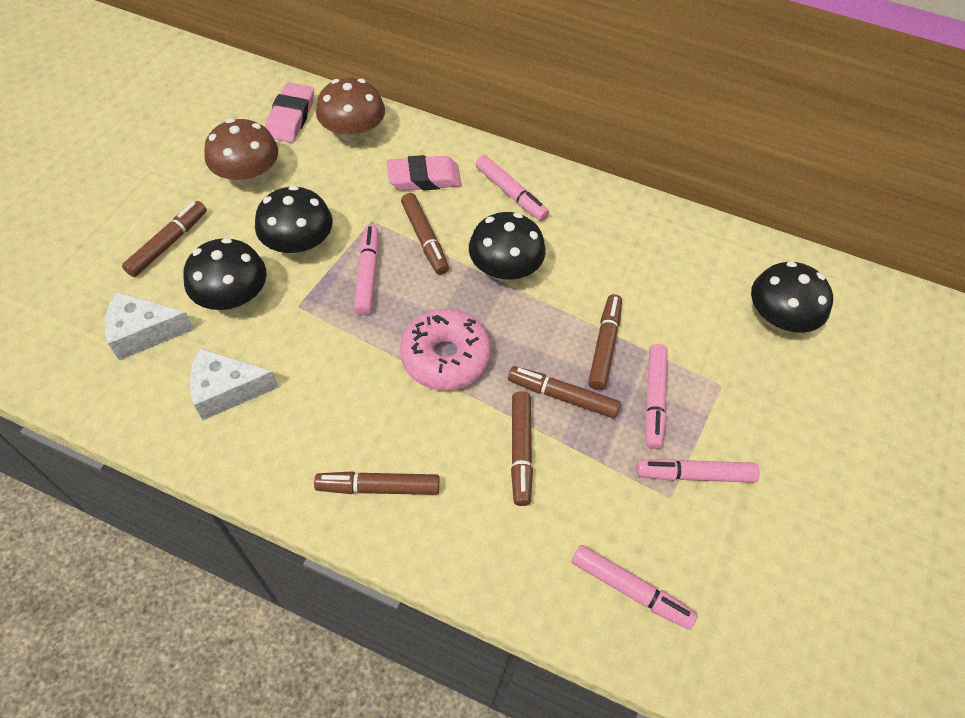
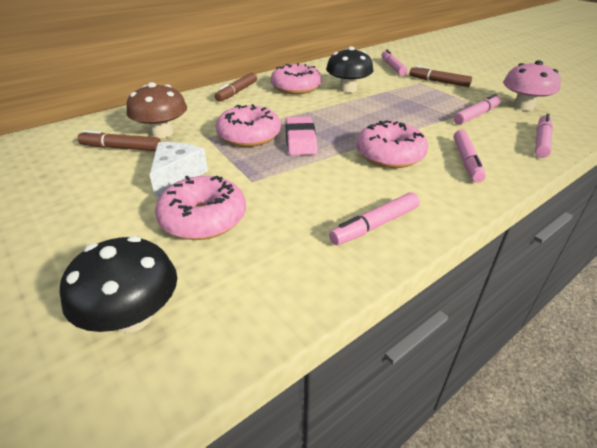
black mushroom: [183,238,267,310] [255,186,333,256] [469,212,546,281] [751,261,833,333] = 4 -> [60,236,177,333] [326,46,373,93] = 2
brown marker: [122,201,207,277] [314,471,439,495] [401,193,449,275] [508,366,621,418] [511,391,533,506] [588,294,622,390] = 6 -> [78,130,161,151] [215,72,257,102] [409,65,472,87] = 3
brown mushroom: [204,119,278,186] [316,78,385,142] = 2 -> [126,82,187,138] = 1
pink donut: [400,309,491,391] = 1 -> [155,176,246,240] [216,104,281,147] [271,63,322,94] [356,120,428,168] = 4
pink eraser: [265,83,314,143] [387,155,461,191] = 2 -> [286,117,317,155] = 1
pink mushroom: none = 0 -> [503,60,561,111] = 1
white cheese: [105,291,194,360] [189,348,279,420] = 2 -> [149,142,208,198] = 1

